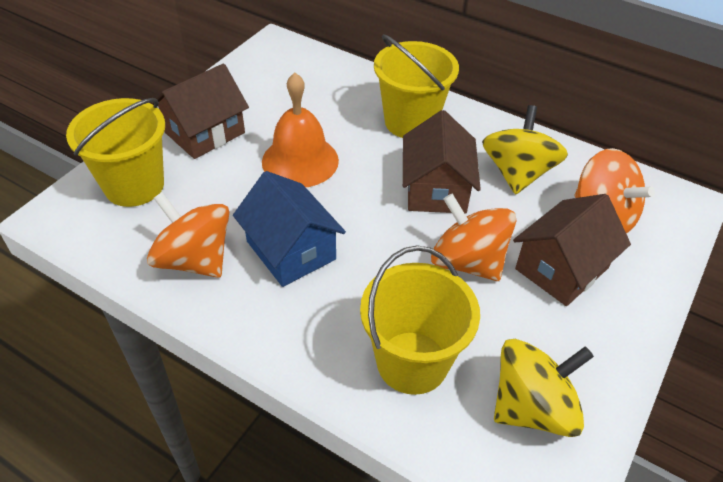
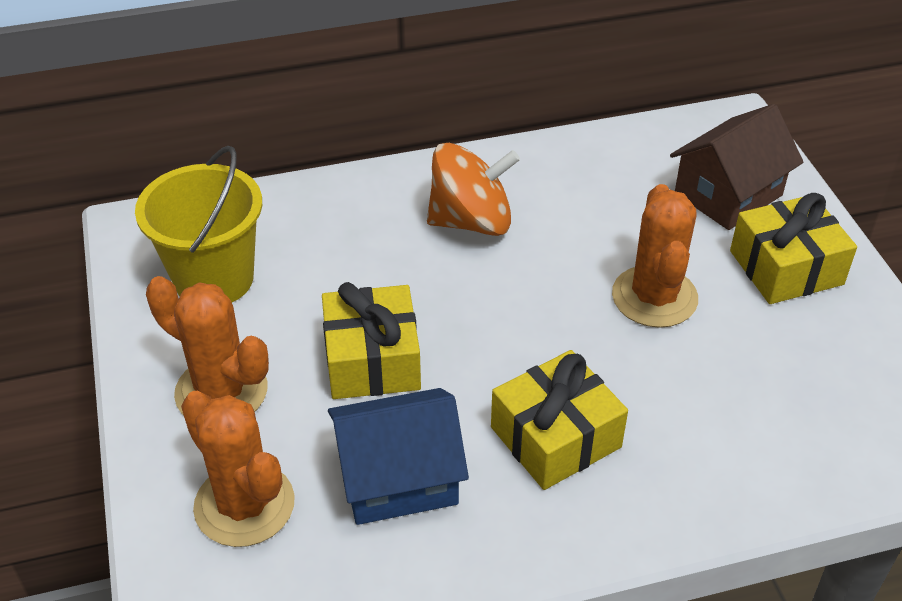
brown house: [151,63,249,159] [403,110,481,214] [513,194,631,306] = 3 -> [670,104,803,230] = 1
orange bell: [262,73,339,187] = 1 -> none = 0
orange cactus: none = 0 -> [146,276,269,414] [181,391,295,547] [612,184,698,328] = 3
orange spinning top: [147,192,229,278] [431,193,516,281] [575,148,655,234] = 3 -> [427,143,520,236] = 1
yellow bucket: [66,98,165,207] [360,246,480,395] [374,34,459,138] = 3 -> [135,146,262,302] = 1
yellow gift: none = 0 -> [322,282,421,399] [491,350,628,490] [730,193,857,304] = 3
yellow spinning top: [482,105,568,195] [494,339,594,437] = 2 -> none = 0

